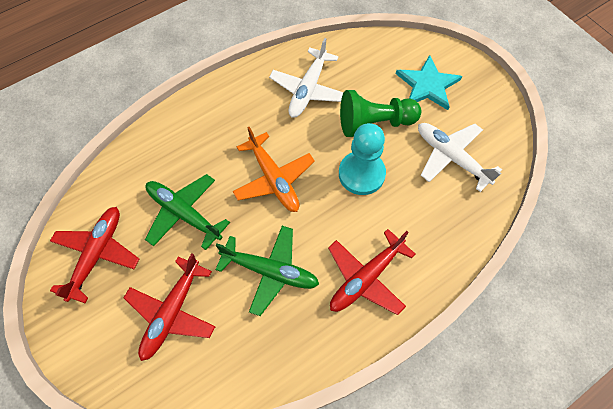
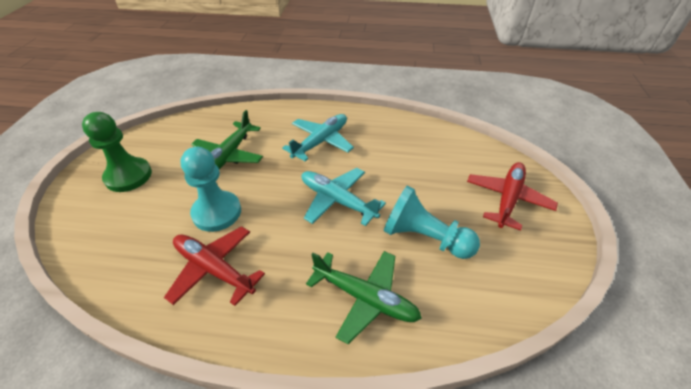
orange plane: [233,127,315,212] = 1 -> none = 0
red plane: [50,207,139,303] [123,253,216,361] [328,229,416,315] = 3 -> [164,226,265,306] [467,162,558,231] = 2
turquoise pawn: [339,123,386,195] = 1 -> [180,147,241,232] [384,185,480,259] = 2
turquoise plane: none = 0 -> [282,114,354,161] [301,168,386,226] = 2
turquoise star: [396,55,462,110] = 1 -> none = 0
white plane: [269,38,344,118] [418,123,502,192] = 2 -> none = 0

